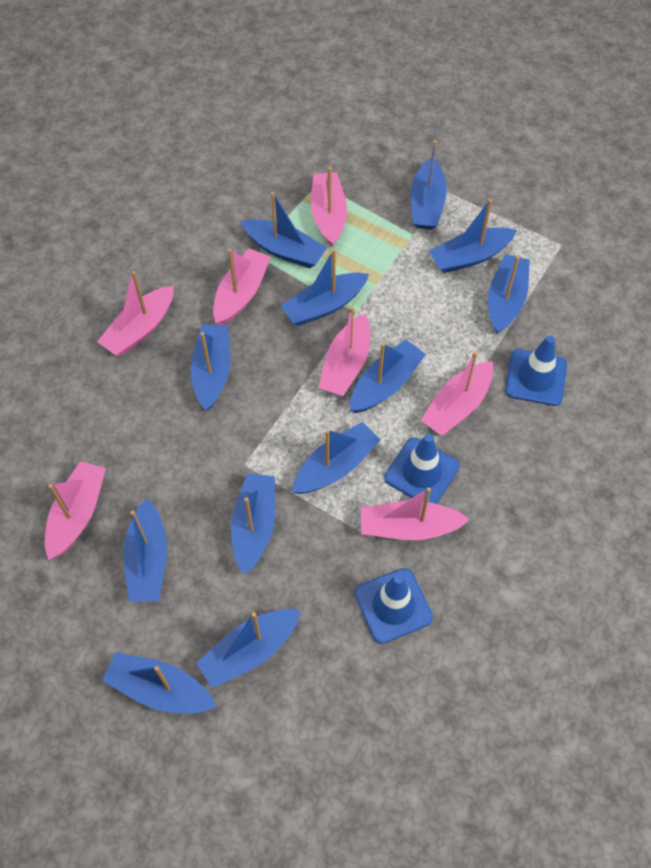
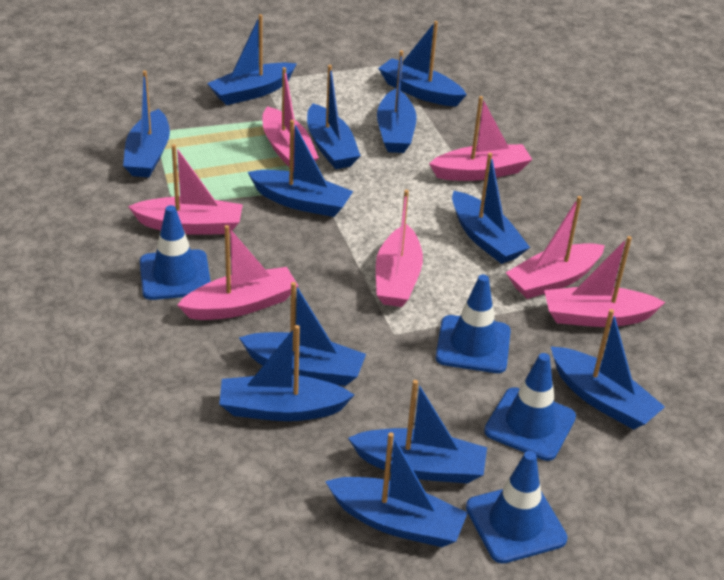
blue traffic cone: [355,568,433,644] [384,434,460,504] [505,336,567,406] = 3 -> [140,205,211,300] [436,275,511,373] [466,451,567,564] [484,353,576,461] = 4

